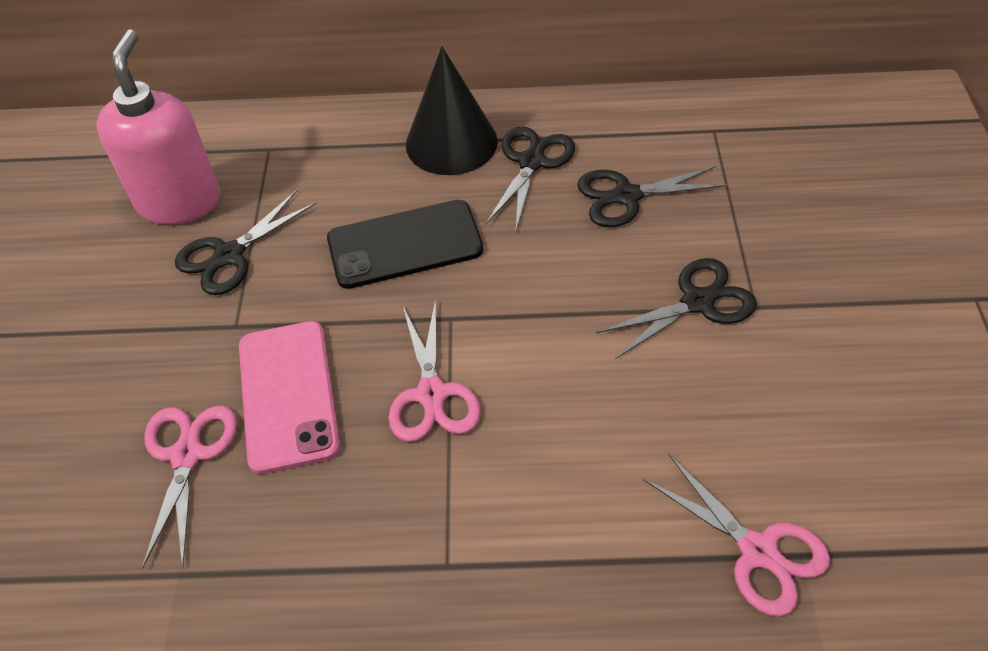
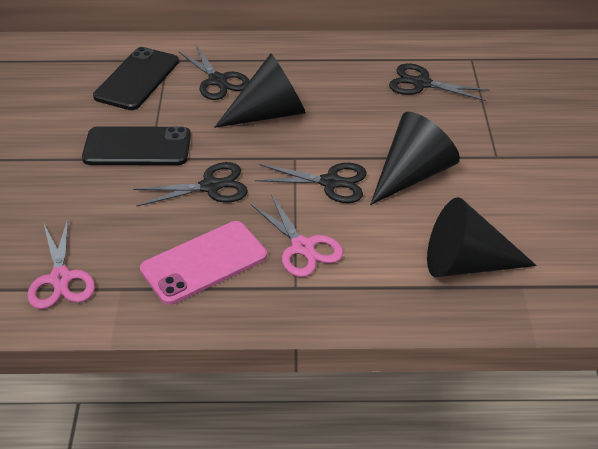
black cone: [406,47,498,175] = 1 -> [214,54,306,128] [370,112,460,205] [427,197,537,277] = 3
black phone: [327,200,484,289] = 1 -> [82,126,191,165] [93,47,179,110] = 2
pink scissors: [141,406,237,569] [389,299,481,442] [643,453,830,616] = 3 -> [27,218,95,309] [251,194,343,277] = 2
pink soap dispenser: [96,29,220,225] = 1 -> none = 0

